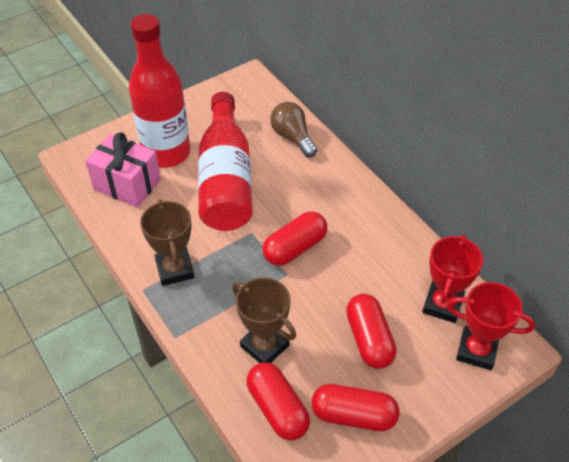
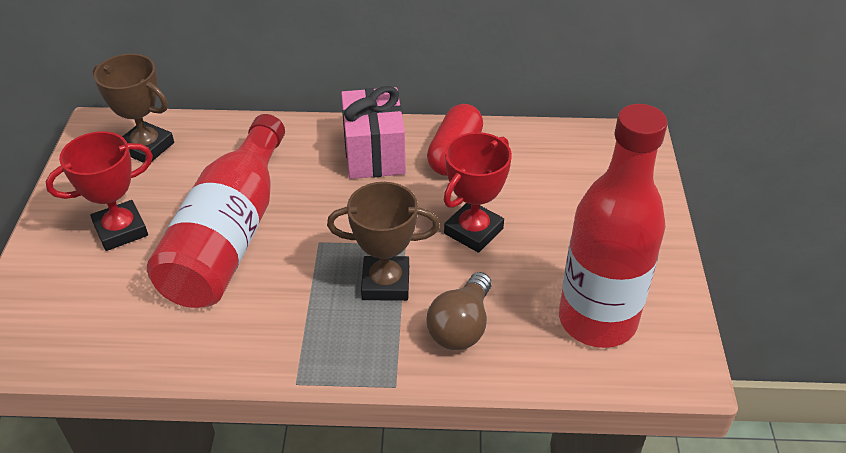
red capsule: [246,362,310,440] [263,211,327,266] [311,384,399,431] [346,294,397,369] = 4 -> [427,104,483,176] = 1

